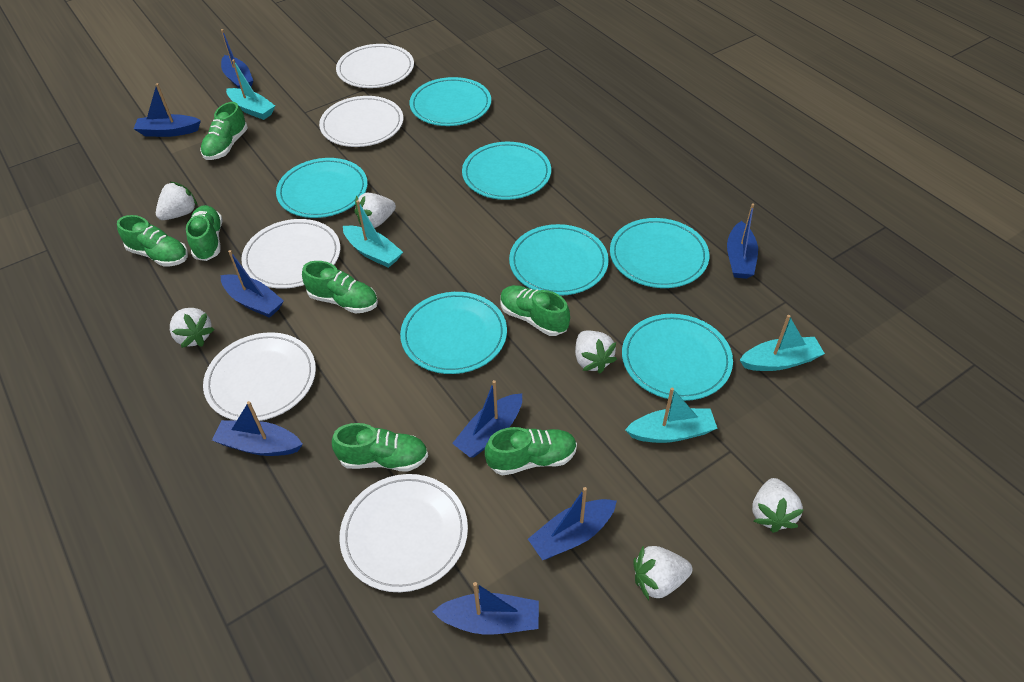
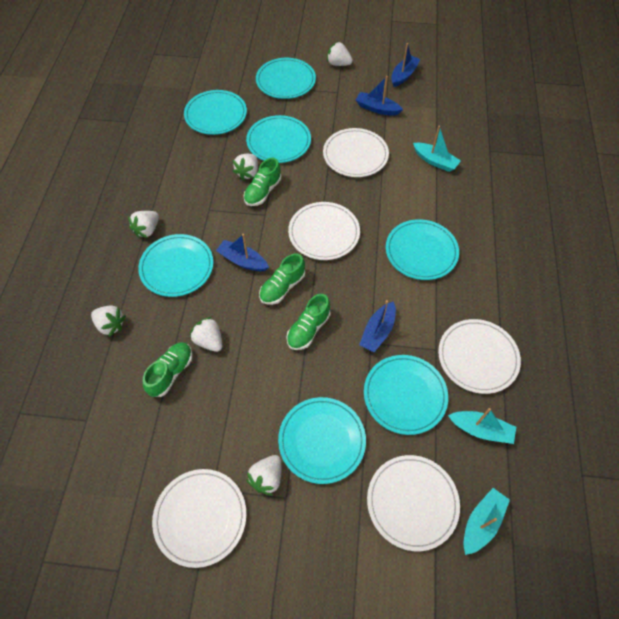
blue boat: [134,83,201,137] [212,401,303,456] [221,29,253,89] [221,250,284,318] [432,582,539,635] [452,380,522,458] [528,487,617,560] [727,203,758,279] = 8 -> [216,234,269,271] [356,76,403,116] [359,300,396,352] [391,43,421,87] = 4
green shoe: [117,215,188,267] [186,205,222,261] [200,102,248,160] [302,261,378,314] [332,423,428,471] [485,427,577,476] [500,285,570,336] = 7 -> [143,342,193,397] [244,158,281,206] [259,253,305,305] [287,294,331,350] = 4
turquoise boat: [226,59,275,120] [343,200,403,268] [625,387,718,443] [740,315,825,371] = 4 -> [413,126,461,172] [448,408,516,444] [463,488,510,555] = 3

